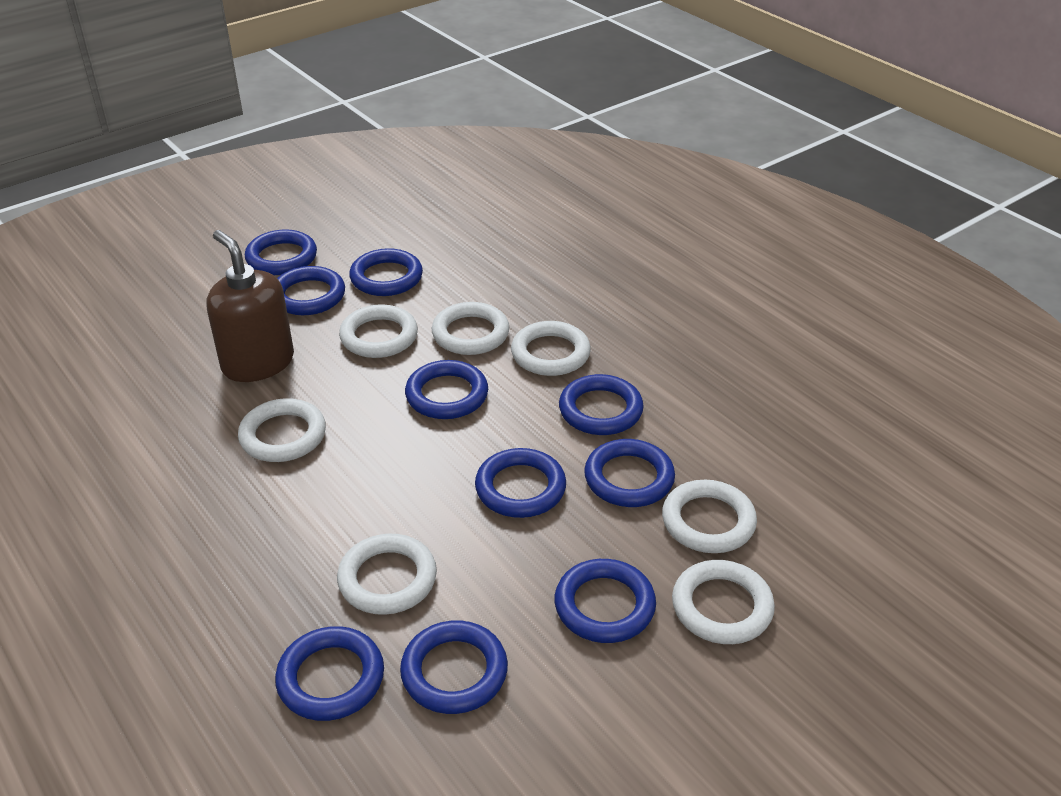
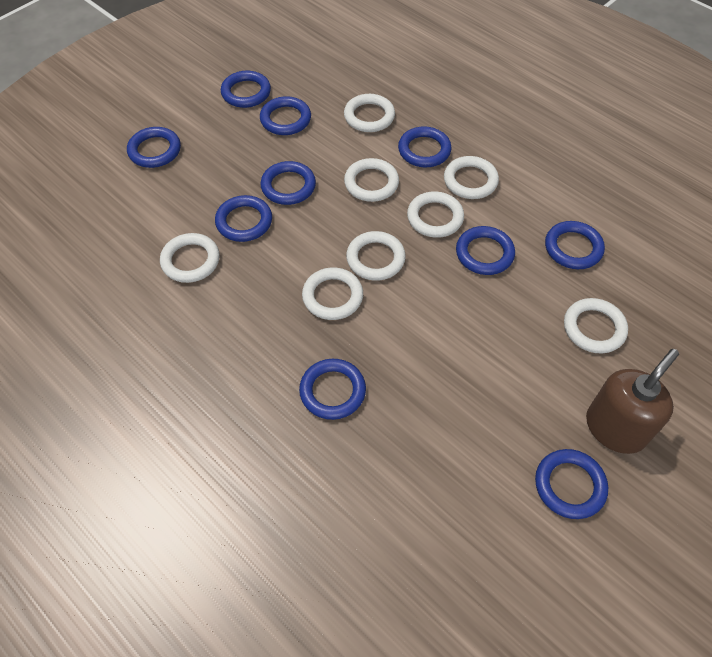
white ring: [238,398,326,462] [337,534,437,615] [339,305,418,358] [432,302,510,355] [511,321,591,376] [662,480,757,553] [672,560,775,644] = 7 -> [160,233,220,283] [302,267,363,320] [344,94,395,132] [344,158,399,202] [346,231,406,281] [407,191,464,238] [444,156,499,199] [564,298,628,354] = 8

